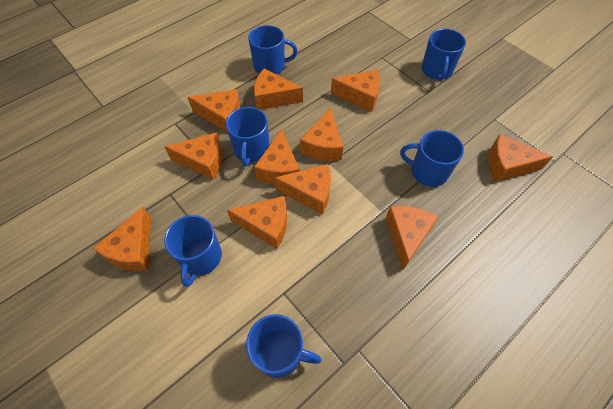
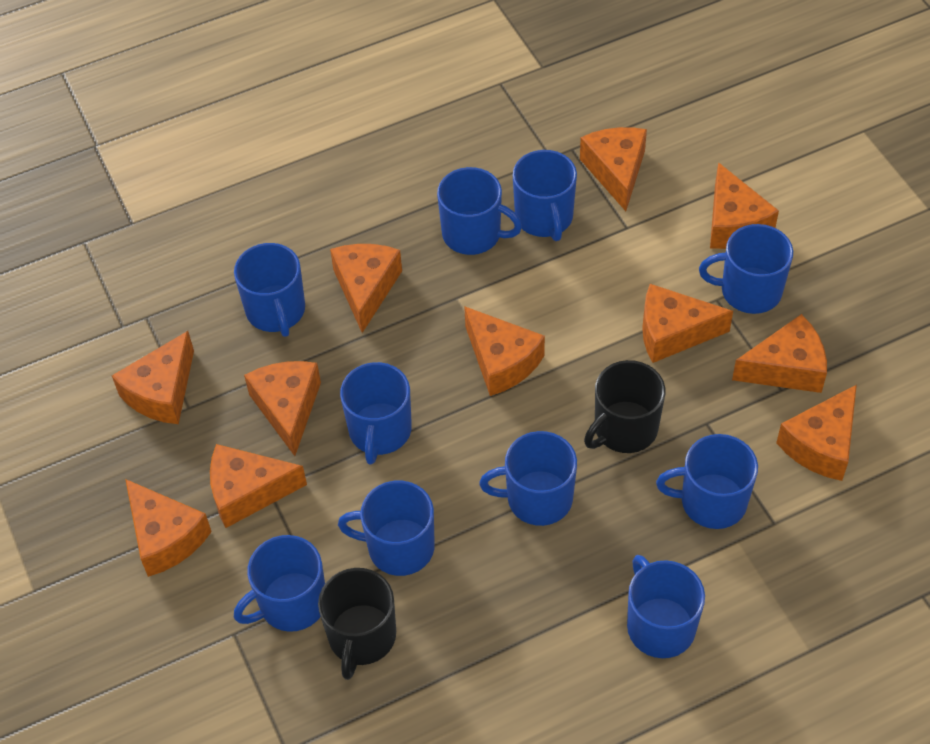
black mug: none = 0 -> [318,568,396,680] [584,360,665,453] = 2
blue mug: [164,215,222,287] [226,107,270,166] [246,314,322,378] [248,25,298,74] [400,130,464,187] [422,29,466,81] = 6 -> [234,243,305,337] [234,535,325,632] [338,481,435,576] [340,362,412,464] [437,167,522,255] [479,431,577,526] [513,150,577,241] [627,555,705,658] [656,434,758,529] [699,224,793,314] = 10

